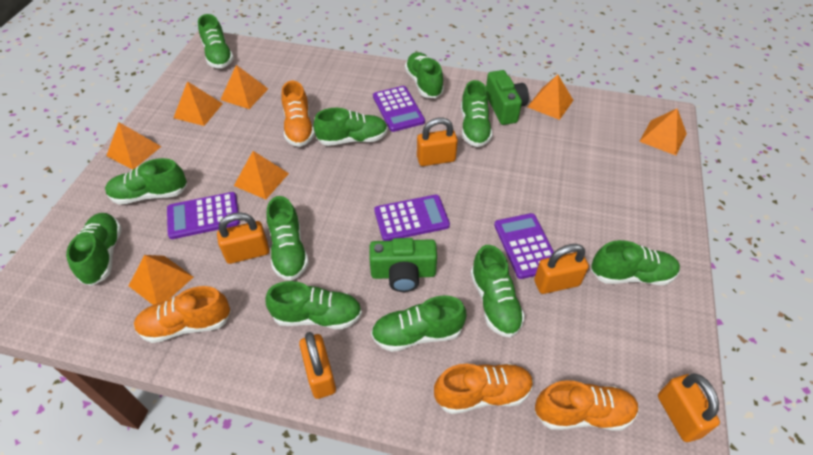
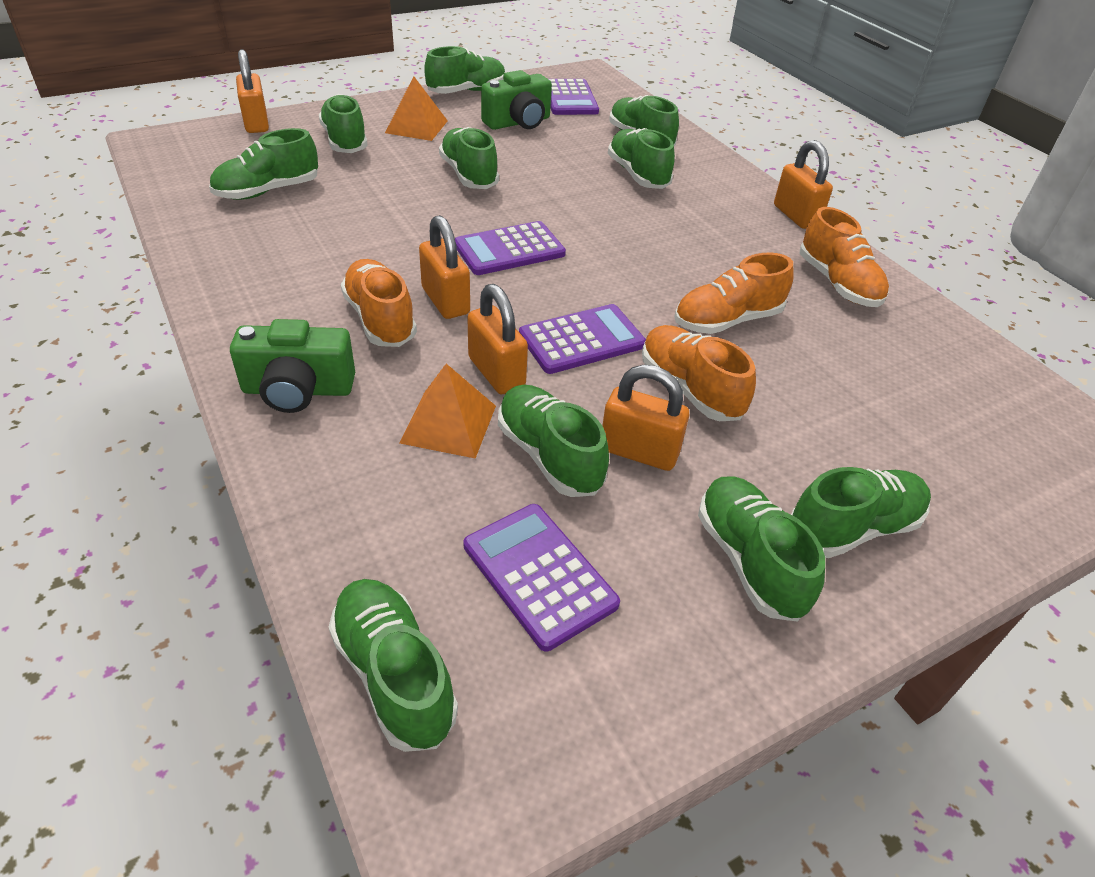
green shoe: [66,213,122,286] [105,158,187,205] [198,14,234,68] [265,281,362,329] [267,196,309,281] [313,108,388,146] [371,295,466,352] [405,52,444,98] [461,80,493,147] [470,245,525,338] [591,240,680,285] = 11 -> [209,128,318,200] [319,94,368,153] [329,579,458,752] [424,46,505,94] [439,127,499,189] [498,385,609,497] [608,128,675,189] [609,95,679,146] [698,476,825,622] [791,467,931,558] = 10
orange pyramid: [106,122,162,169] [129,255,193,305] [173,81,223,126] [220,65,268,109] [234,151,289,199] [528,75,573,120] [639,108,687,155] = 7 -> [385,76,448,141] [399,364,496,458] = 2

